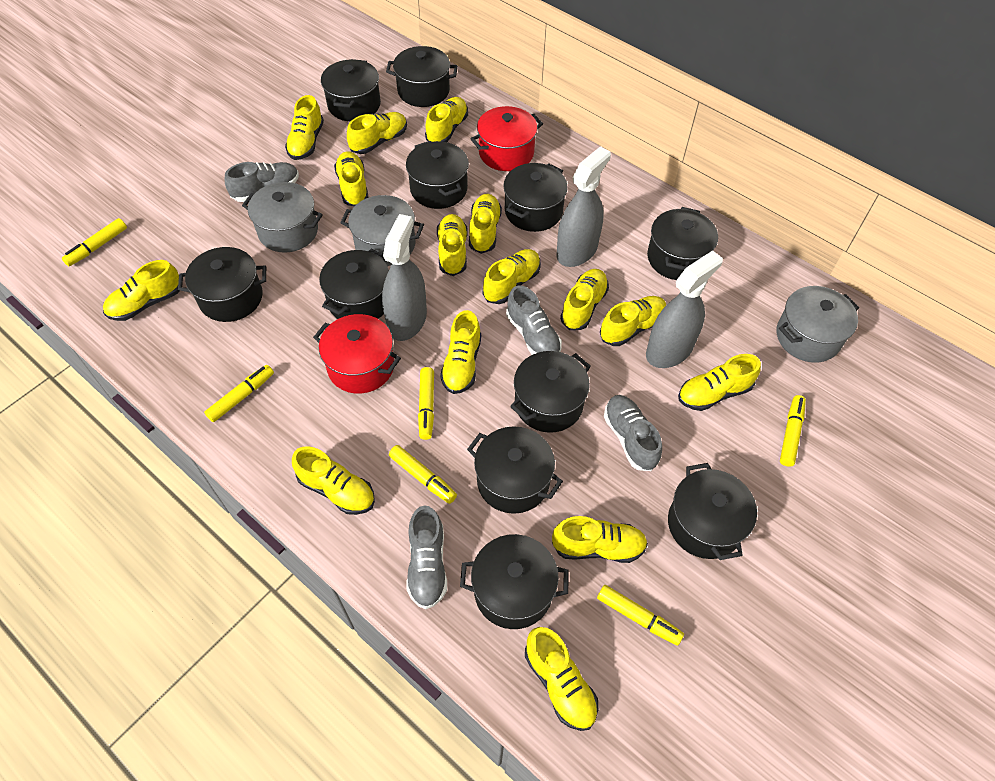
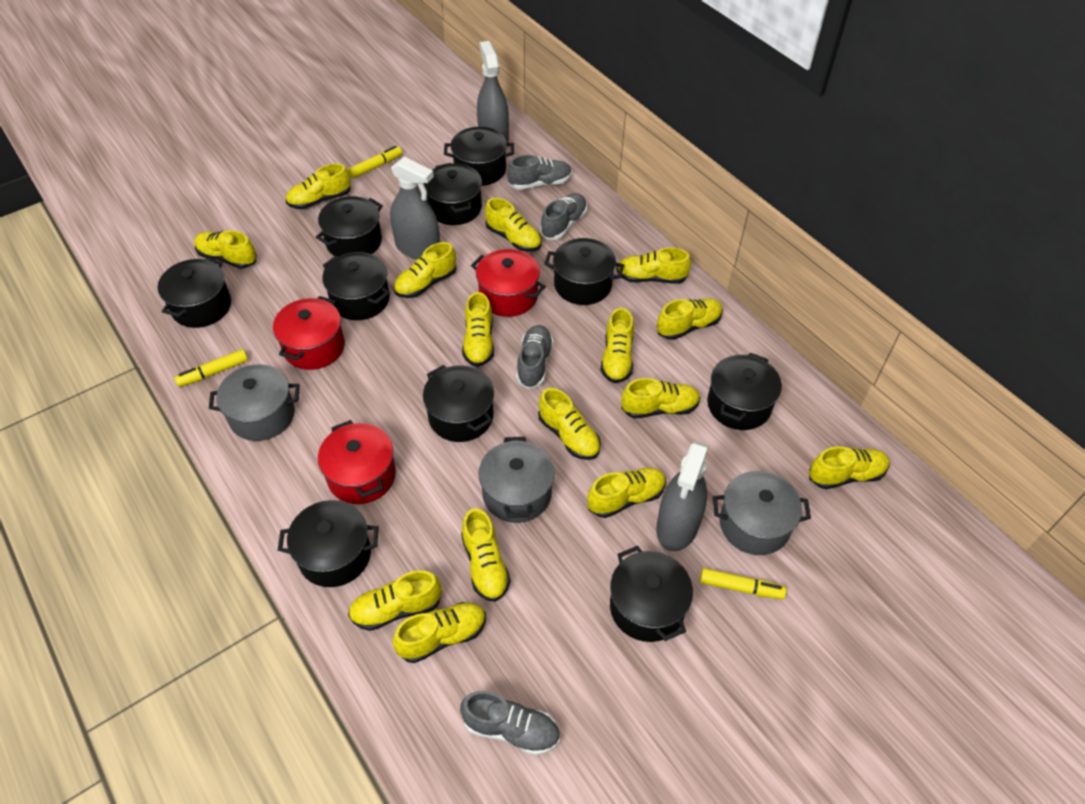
black pot: [178,247,266,322] [319,249,389,319] [321,59,381,121] [386,46,458,107] [406,141,469,209] [460,534,569,629] [467,426,563,514] [503,163,568,232] [510,351,591,433] [647,207,718,280] [668,463,757,560] = 11 -> [158,257,231,328] [278,500,379,587] [316,196,383,257] [322,252,390,320] [423,365,494,442] [424,163,482,225] [444,127,514,186] [544,238,624,305] [610,546,693,642] [707,353,782,430] = 10
red pot: [313,314,401,394] [470,106,543,171] = 2 -> [273,296,345,370] [318,420,396,504] [471,249,546,317] = 3
yellow marker: [62,218,127,266] [204,365,274,422] [389,445,457,504] [418,367,434,440] [597,585,684,645] [780,395,806,467] = 6 -> [174,349,248,387] [348,146,402,178] [700,568,786,599] = 3

